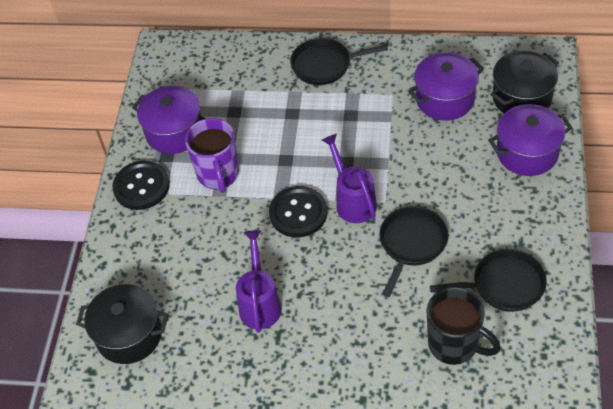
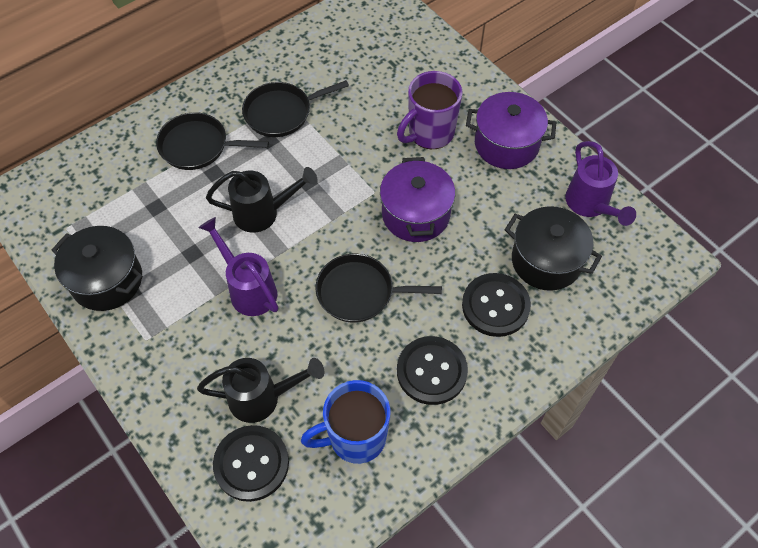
black button: [112,161,170,210] [269,186,327,237] = 2 -> [213,425,289,502] [397,336,468,405] [462,273,531,337] = 3
black mug: [426,287,501,365] = 1 -> none = 0
black watering can: none = 0 -> [197,358,324,423] [206,167,318,233] = 2
blue mug: none = 0 -> [301,380,390,464] = 1
purple pot: [132,86,206,154] [408,52,484,121] [488,104,572,176] = 3 -> [380,157,455,242] [466,92,557,169] = 2

